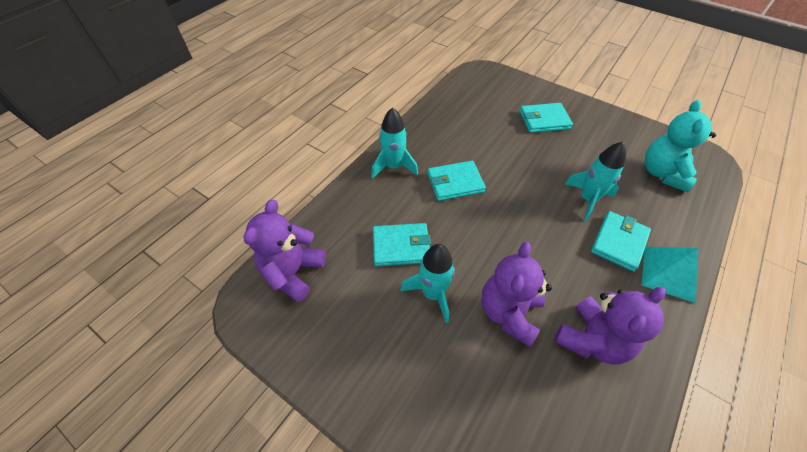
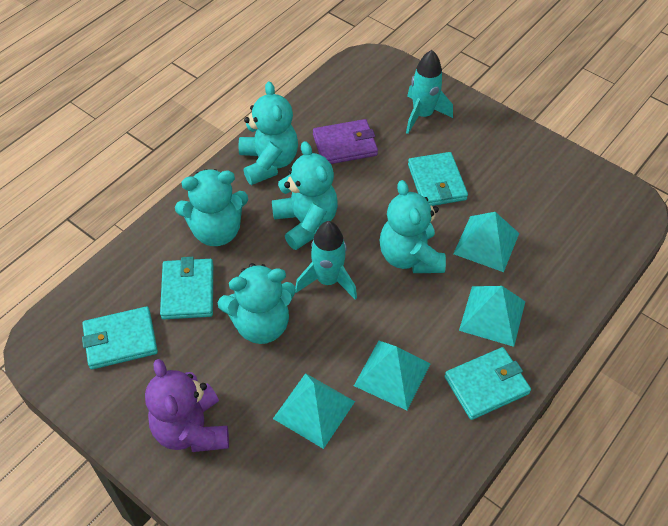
purple teddy bear: [244,199,326,302] [481,242,552,347] [554,287,666,365] = 3 -> [145,359,229,452] = 1
purple wallet: none = 0 -> [313,119,378,164] = 1
turquoise pyramid: [642,247,698,303] = 1 -> [273,373,355,449] [354,341,431,410] [453,212,519,272] [459,286,526,347] = 4
turquoise rocket: [371,107,418,179] [401,244,455,323] [565,142,626,221] = 3 -> [295,221,357,300] [406,50,453,134] = 2
turquoise teddy bear: [644,100,716,192] = 1 -> [175,169,248,246] [218,263,296,344] [239,81,298,185] [272,141,338,250] [380,180,446,273] = 5

